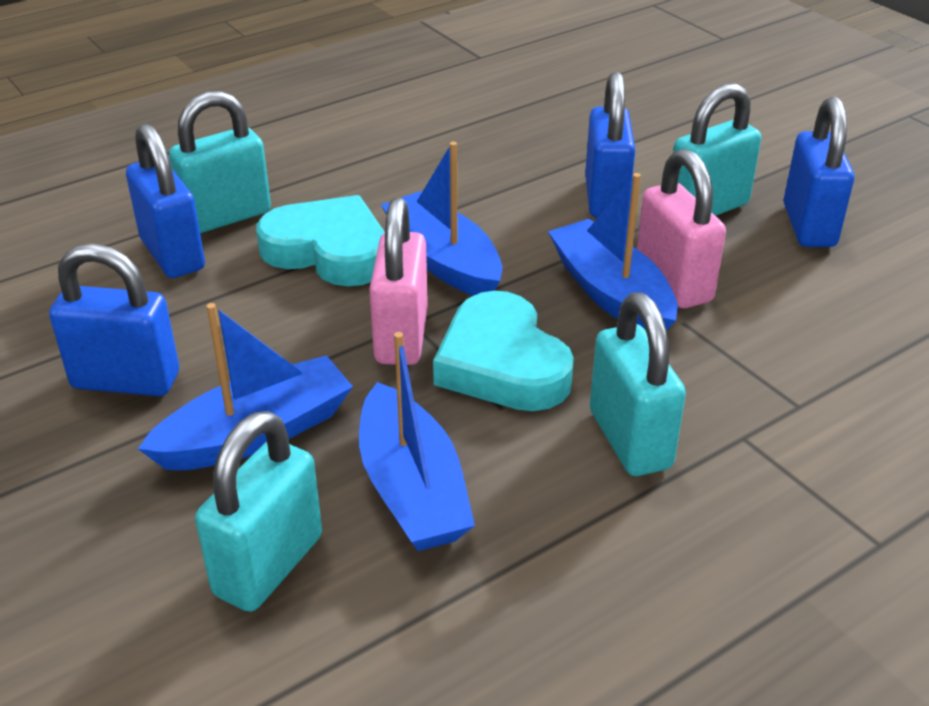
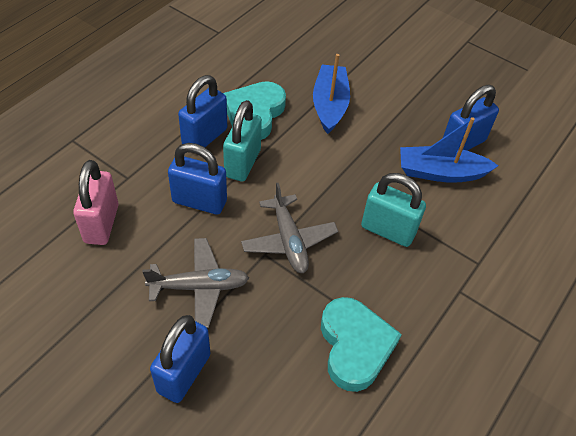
blue boat: [138,303,353,470] [359,332,475,551] [381,142,502,296] [548,173,678,331] = 4 -> [313,54,350,134] [400,117,499,183] = 2
grey plane: none = 0 -> [142,238,249,328] [241,183,338,273] = 2
pink padlock: [369,198,428,365] [637,149,726,308] = 2 -> [73,160,119,245] = 1
turquoise padlock: [169,91,271,233] [195,411,322,612] [590,292,686,476] [673,83,761,216] = 4 -> [223,100,262,182] [361,173,426,247] = 2

